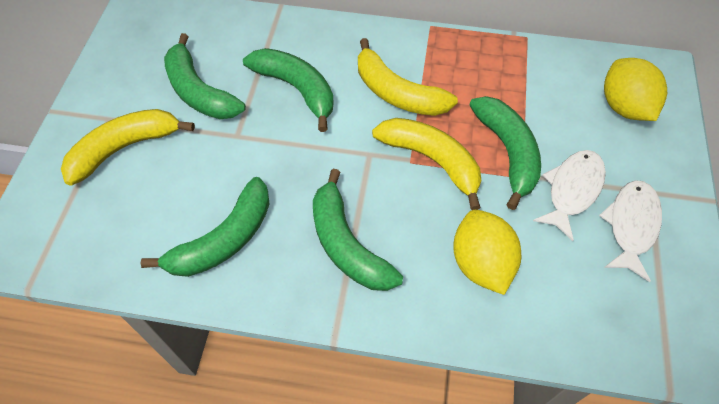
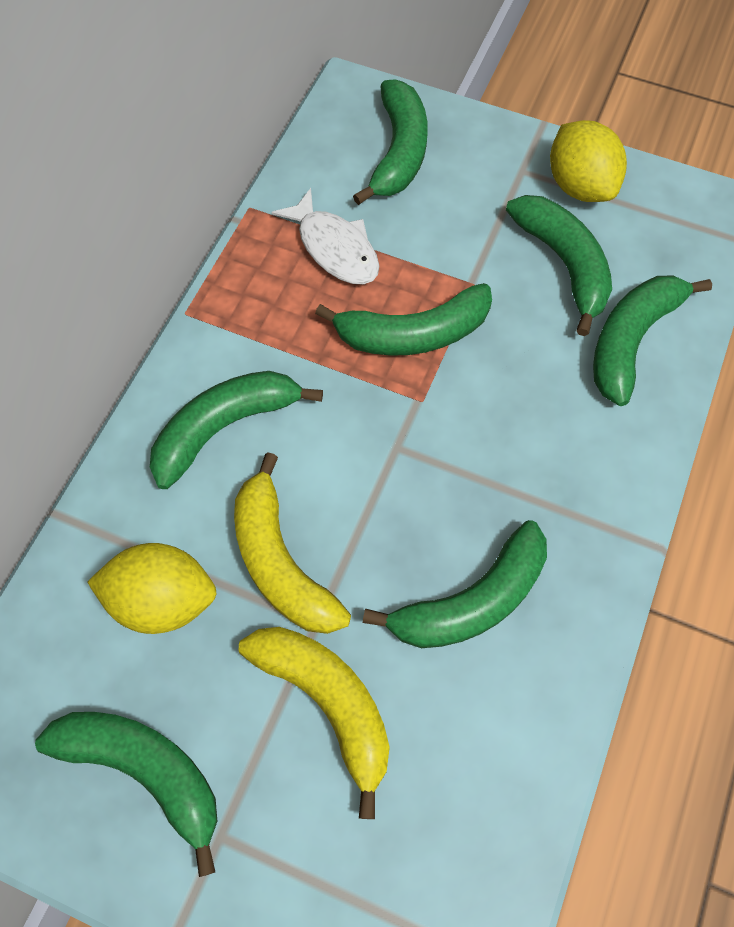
green banana: [140,177,269,277] [164,33,246,119] [243,48,334,132] [313,169,403,291] [469,96,541,210] = 5 -> [35,712,217,877] [150,371,323,489] [315,283,492,356] [353,79,428,205] [363,520,547,648] [506,195,612,336] [593,275,712,406] = 7
white fish: [533,150,606,241] [599,181,662,282] = 2 -> [271,188,379,284] = 1
yellow banana: [61,109,195,185] [358,38,458,116] [372,118,482,210] = 3 -> [234,452,351,634] [239,627,390,819] = 2

